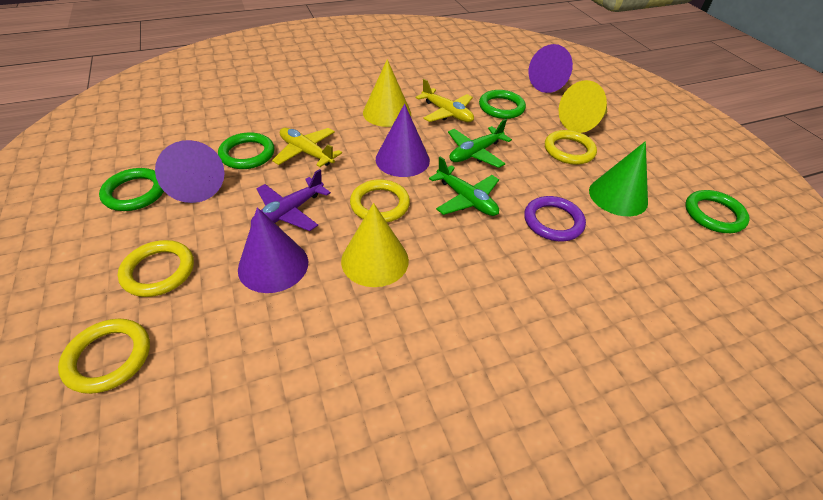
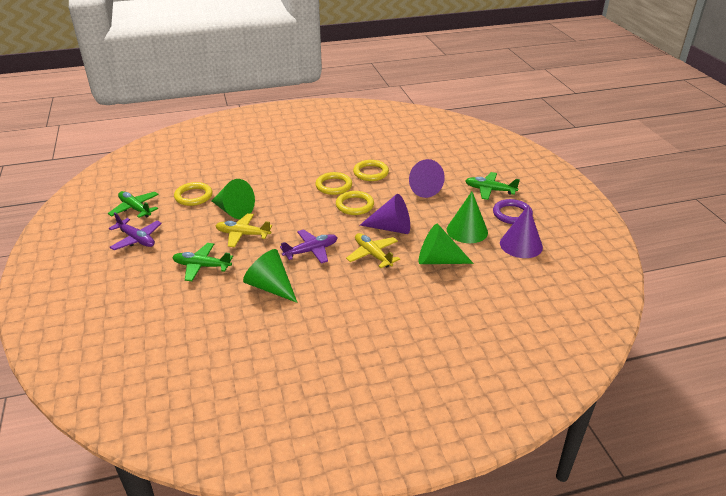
green cone: [589,141,648,216] = 1 -> [212,179,255,219] [243,249,298,303] [419,224,474,264] [447,192,488,243] = 4
green plane: [429,156,499,216] [448,119,512,168] = 2 -> [108,191,159,218] [172,243,233,281] [465,172,520,200] = 3
green ring: [99,168,164,211] [218,132,274,169] [479,90,526,119] [685,190,750,233] = 4 -> none = 0
purple cone: [155,140,225,203] [238,207,308,293] [376,104,430,177] [529,44,573,93] = 4 -> [360,194,410,234] [409,159,445,198] [500,205,543,258] = 3
purple plane: [251,169,331,231] = 1 -> [109,212,162,250] [280,229,338,264] = 2
yellow cone: [341,203,409,287] [363,59,411,127] [559,80,607,133] = 3 -> none = 0

